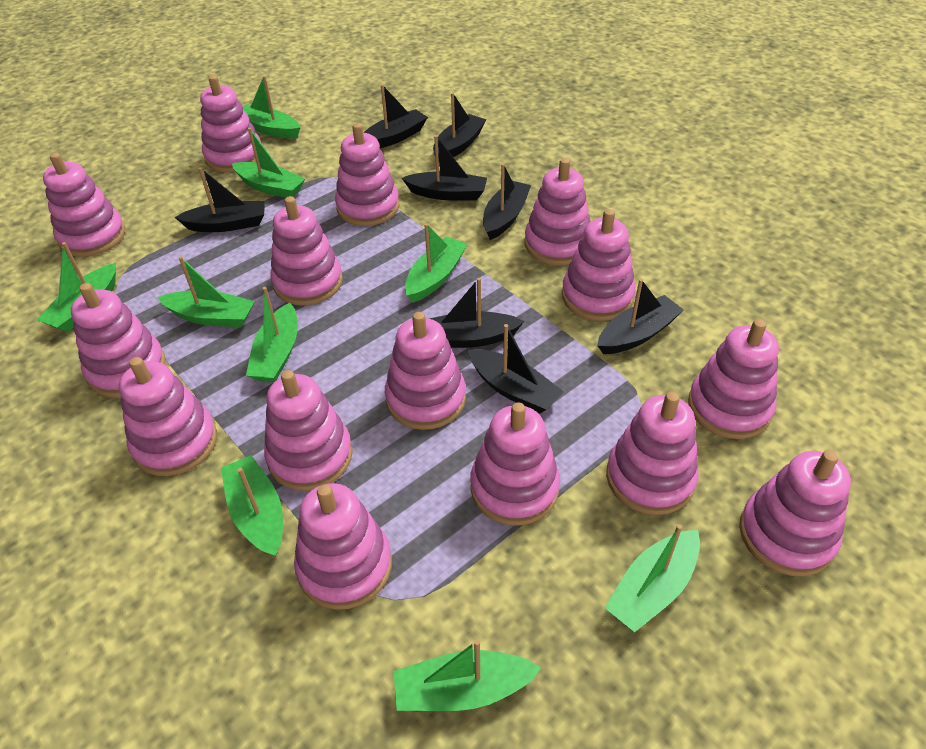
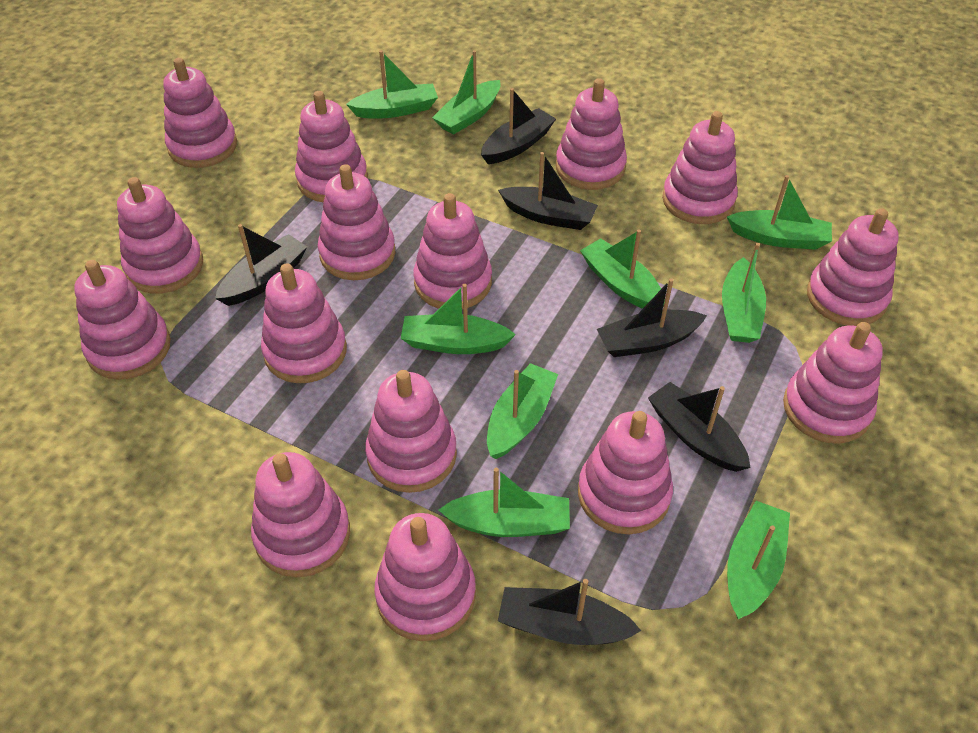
black boat: [175,167,265,232] [363,84,428,149] [402,135,487,201] [429,278,524,348] [433,93,487,163] [468,324,564,413] [483,163,531,240] [597,279,684,354] = 8 -> [215,224,307,306] [481,88,556,164] [498,152,598,230] [498,579,642,645] [597,278,707,357] [648,382,750,472] = 6

